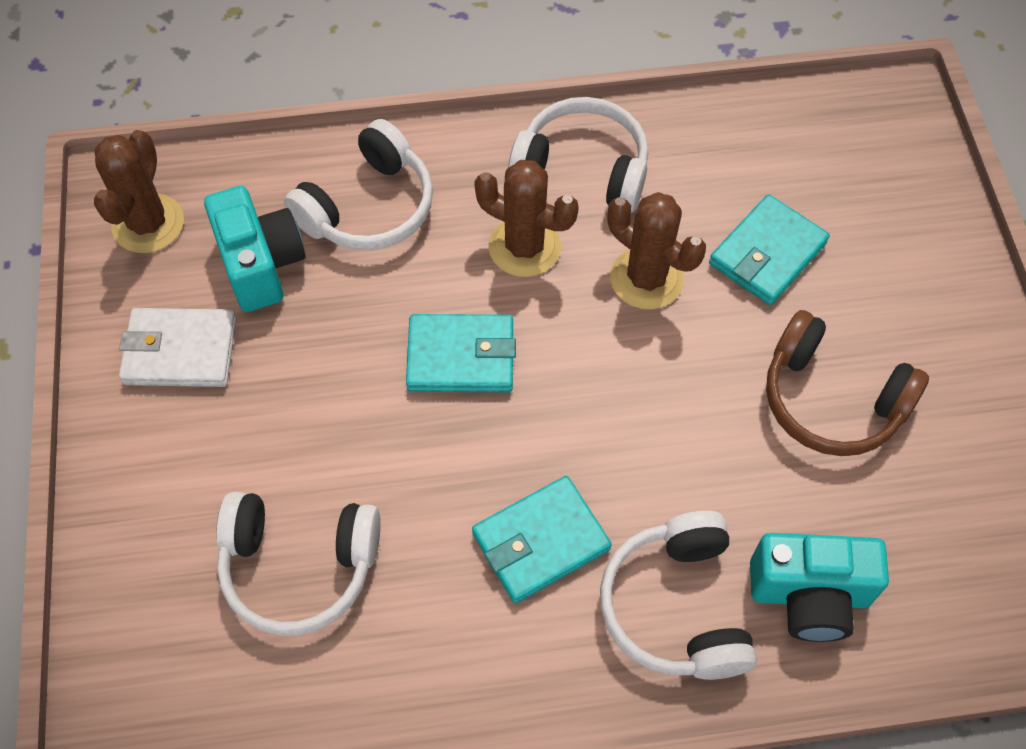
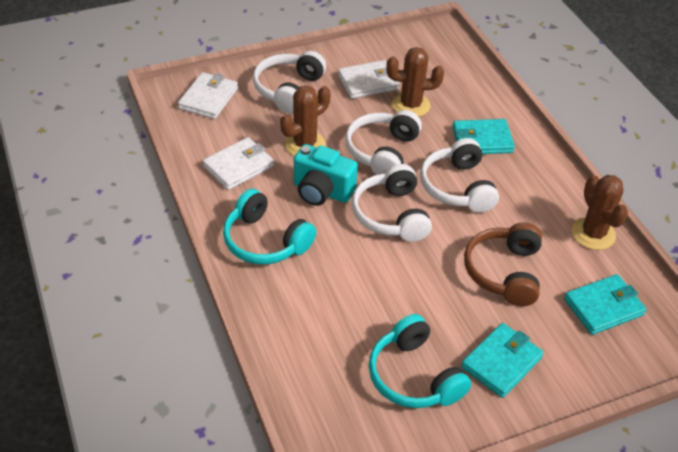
turquoise camera: [204,186,306,312] [750,533,889,642] = 2 -> [294,144,358,206] = 1
turquoise headphones: none = 0 -> [223,189,316,265] [368,314,471,408] = 2
white wallet: [119,308,237,387] = 1 -> [178,72,238,119] [203,137,274,190] [338,60,399,99] = 3

